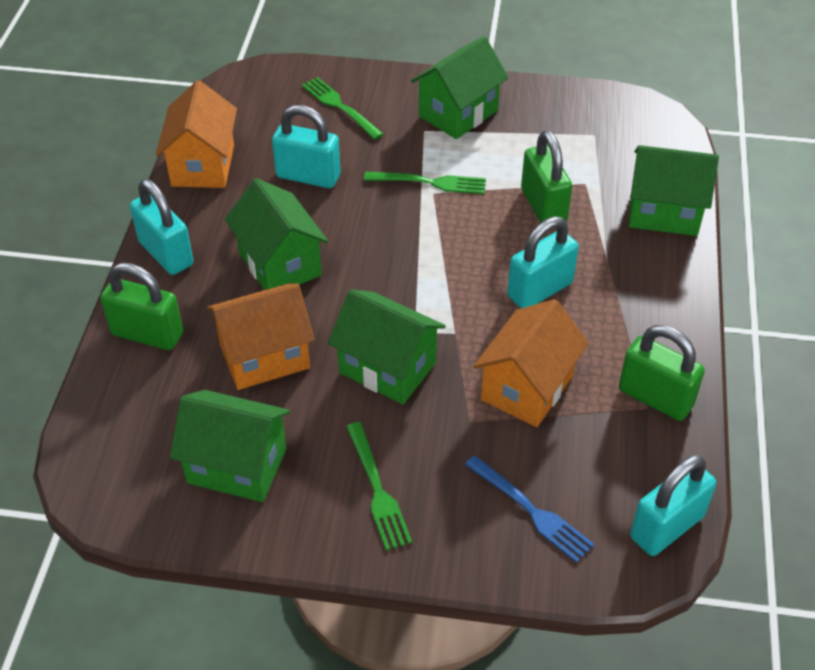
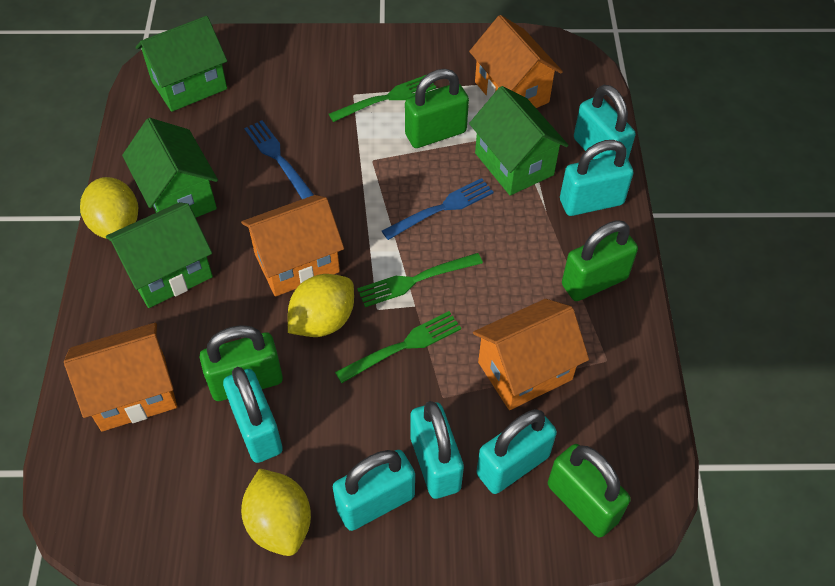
blue fork: [465,455,594,563] = 1 -> [244,120,314,199] [382,178,494,240] = 2
green house: [170,390,290,502] [225,178,328,290] [328,290,446,404] [411,36,509,139] [629,145,719,236] = 5 -> [106,202,213,308] [122,118,218,217] [136,16,227,112] [469,86,569,195] = 4
green padlock: [100,263,183,350] [521,130,572,223] [619,325,705,421] = 3 -> [200,325,283,401] [405,69,469,148] [548,444,631,538] [562,220,638,301] = 4
orange house: [156,80,237,188] [207,283,315,390] [473,299,589,427] = 3 -> [64,323,177,432] [241,195,344,297] [469,15,563,108] [473,299,589,410] = 4
turquoise padlock: [130,179,193,275] [272,105,341,188] [507,217,579,308] [630,455,716,556] = 4 -> [223,367,283,463] [333,450,415,531] [410,401,464,499] [476,409,557,494] [560,140,634,216] [574,85,635,159] = 6
yellow lemon: none = 0 -> [80,177,138,239] [241,468,311,556] [288,274,354,337] = 3

